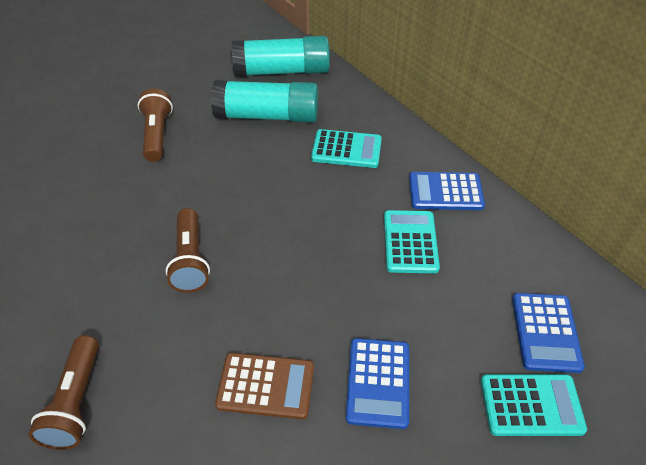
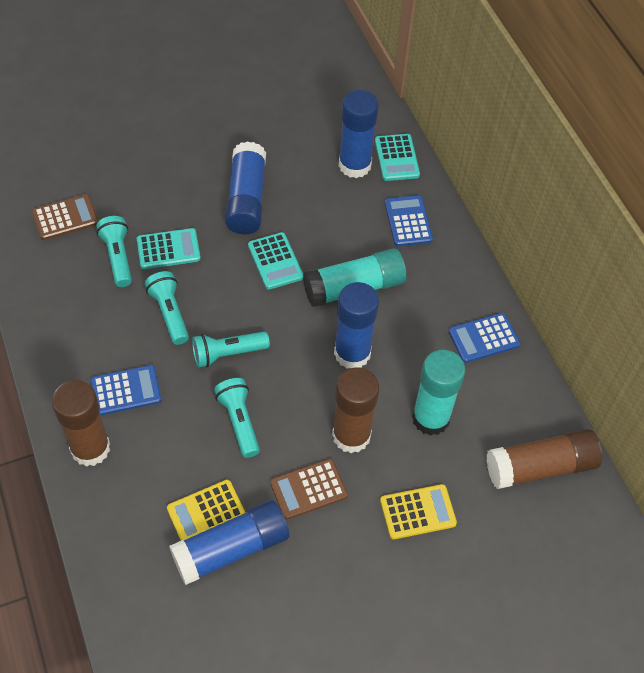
blue glue stick: none = 0 -> [169,500,289,585] [225,141,266,234] [334,282,379,369] [339,90,379,178] = 4
brown calculator: [215,353,314,419] = 1 -> [32,194,98,240] [270,459,348,519] = 2
brown flashlight: [29,335,99,450] [138,89,173,162] [165,208,210,293] = 3 -> none = 0
brown glue stick: none = 0 -> [52,380,110,467] [332,367,379,453] [486,429,602,489] = 3
turquoise flashlight: none = 0 -> [96,216,132,287] [145,271,189,345] [192,332,270,368] [214,378,260,458] = 4
yellow calculator: none = 0 -> [167,480,246,541] [380,484,457,539] = 2

